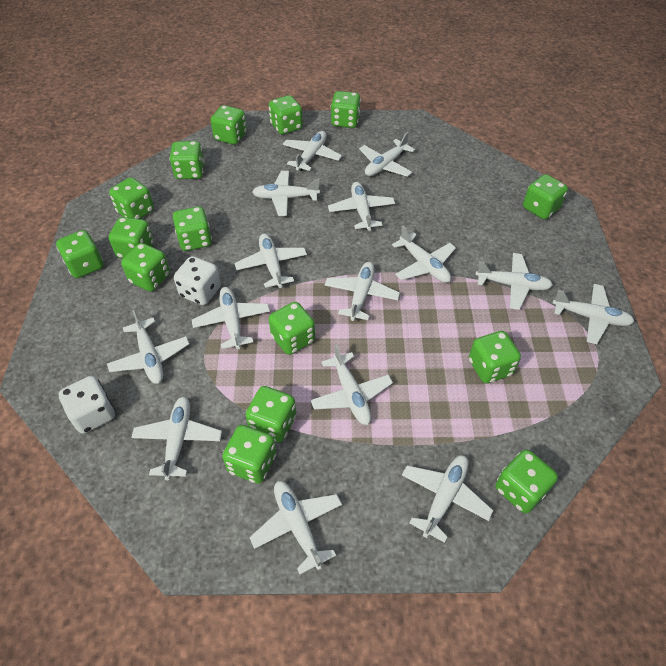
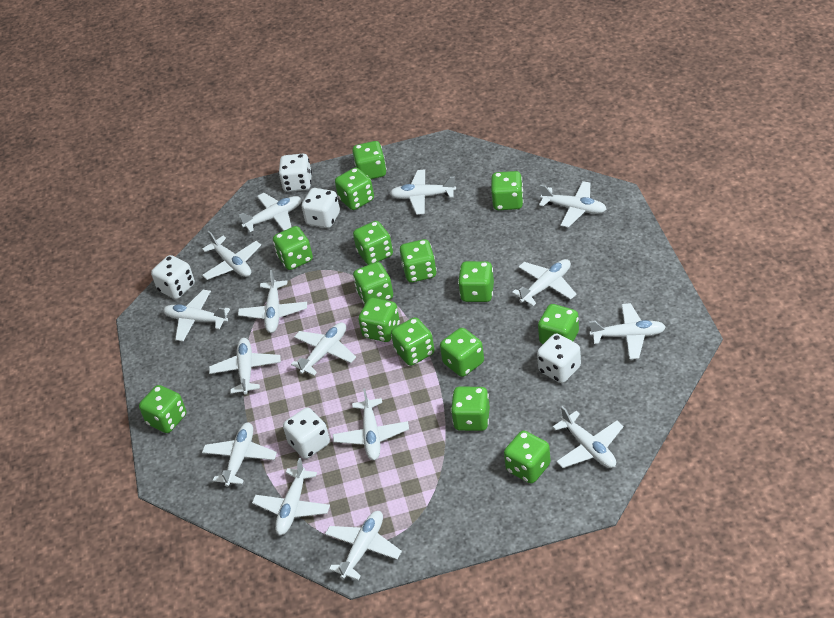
white dice: [58,376,115,434] [174,256,221,305] = 2 -> [151,255,195,299] [278,154,312,192] [283,408,330,459] [302,188,340,228] [537,334,581,383] = 5

